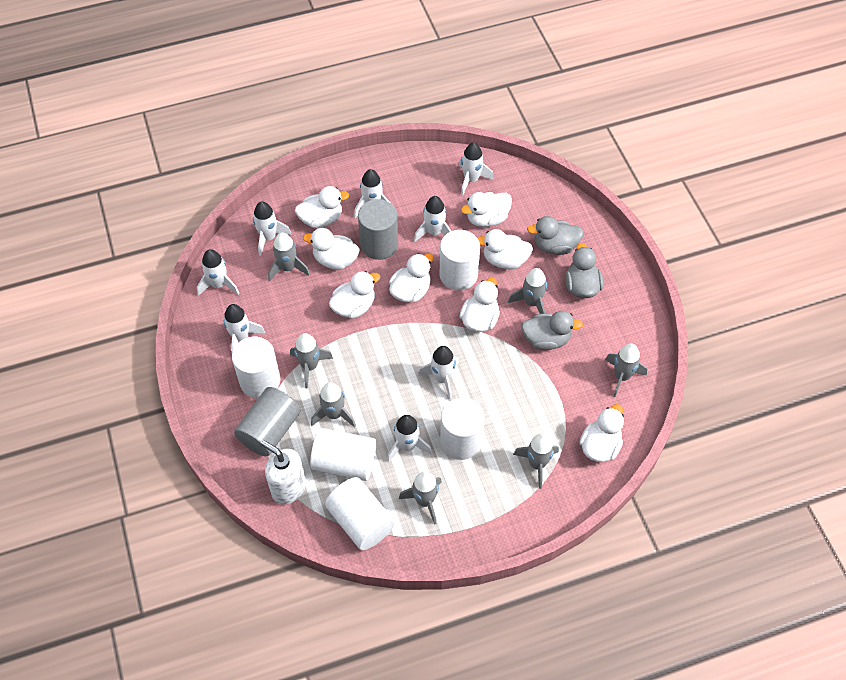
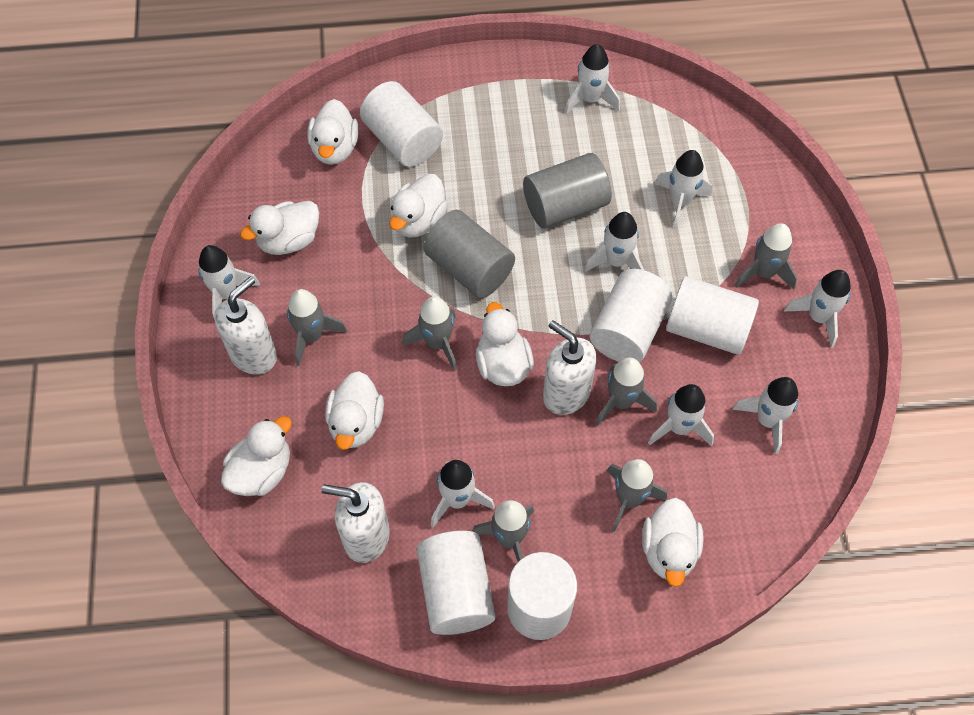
grey duck: [521,311,583,350] [527,216,584,255] [565,243,603,298] = 3 -> none = 0
grey rocket: [268,232,310,281] [290,333,333,389] [311,382,356,427] [399,471,442,525] [508,268,547,314] [513,434,559,489] [605,343,647,397] = 7 -> [287,289,347,366] [402,296,457,371] [472,500,534,562] [596,358,657,426] [607,459,667,532] [735,223,797,289] = 6
white duck: [295,186,349,228] [303,228,359,270] [329,271,380,319] [389,253,434,302] [459,278,500,332] [461,192,512,227] [478,229,533,269] [579,404,624,462] = 8 -> [221,416,292,496] [240,201,319,255] [307,99,359,165] [325,371,384,450] [389,174,448,238] [476,302,534,386] [642,497,704,587] = 7
white soap dispenser: [261,440,306,504] = 1 -> [214,277,277,375] [321,482,390,563] [543,320,597,415] = 3

